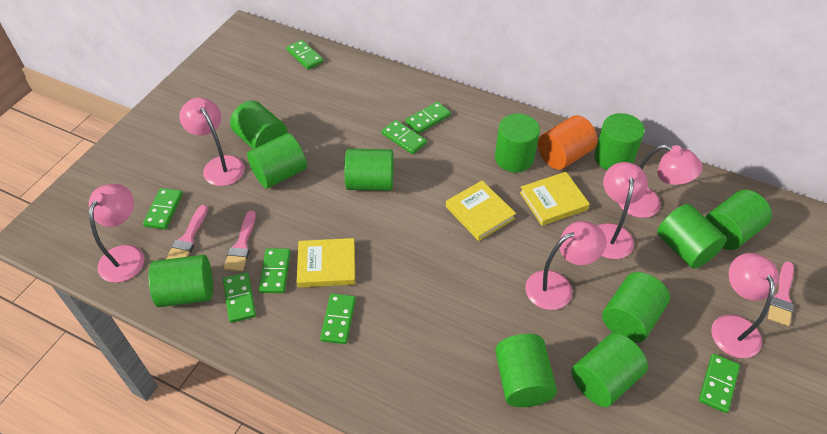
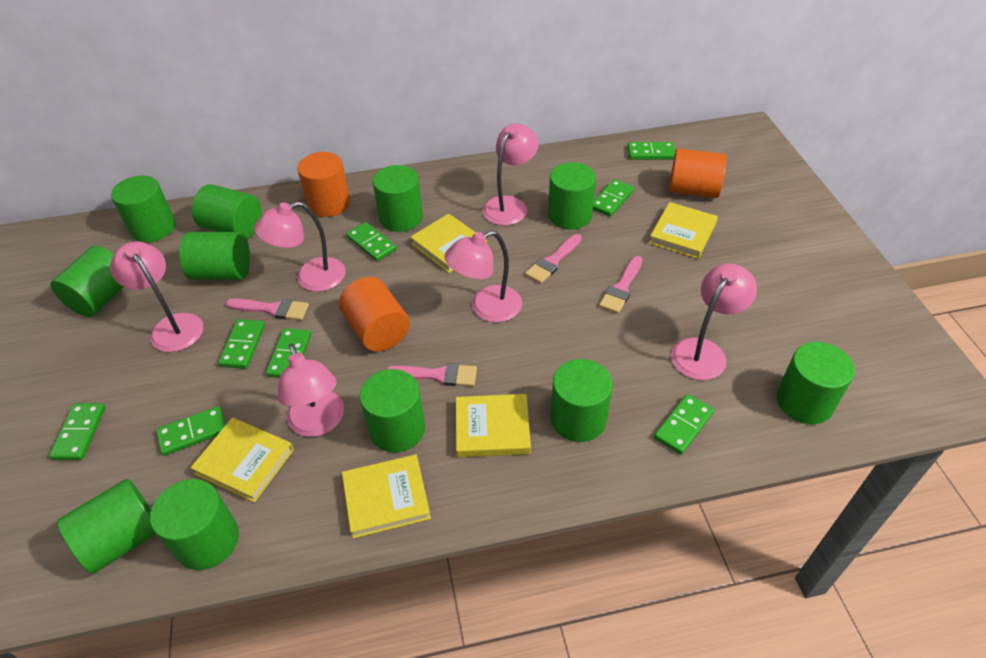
orange cylinder: [538,115,597,170] = 1 -> [297,152,350,217] [339,277,410,352] [669,149,727,198] = 3
pink brush: [166,205,208,259] [224,210,256,271] [768,261,794,326] = 3 -> [226,298,309,320] [386,363,477,386] [525,234,582,284] [599,256,643,314] = 4
yellow book: [297,238,355,288] [446,180,516,241] [520,172,590,226] = 3 -> [190,418,294,502] [342,454,431,538] [410,213,487,273] [456,394,531,457] [649,202,718,259] = 5

